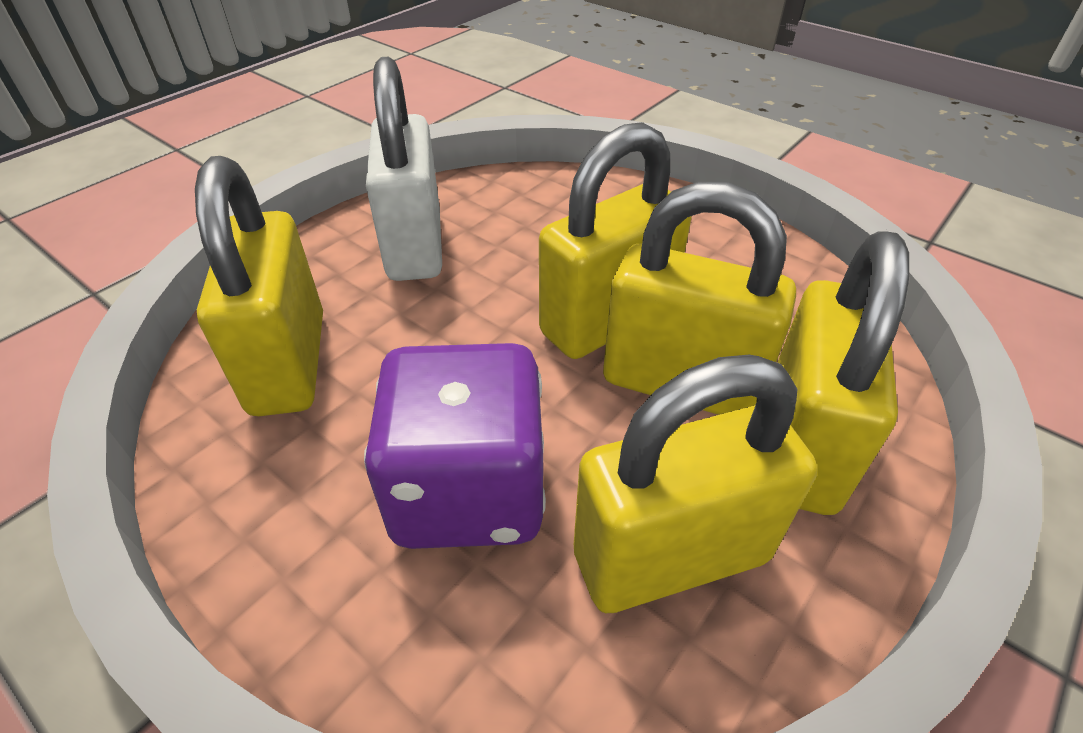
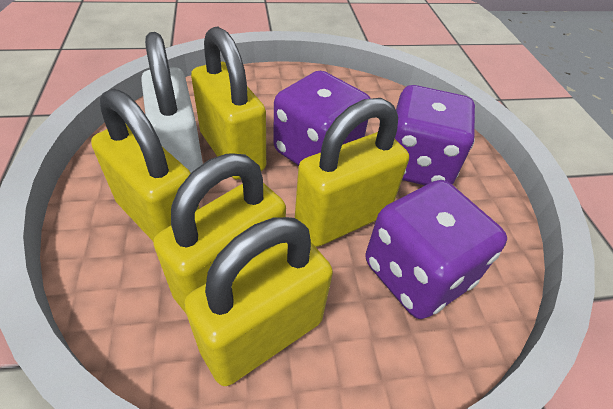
purple dice: [364,343,546,549] = 1 -> [273,71,371,166] [365,180,507,319] [395,85,475,185] = 3

